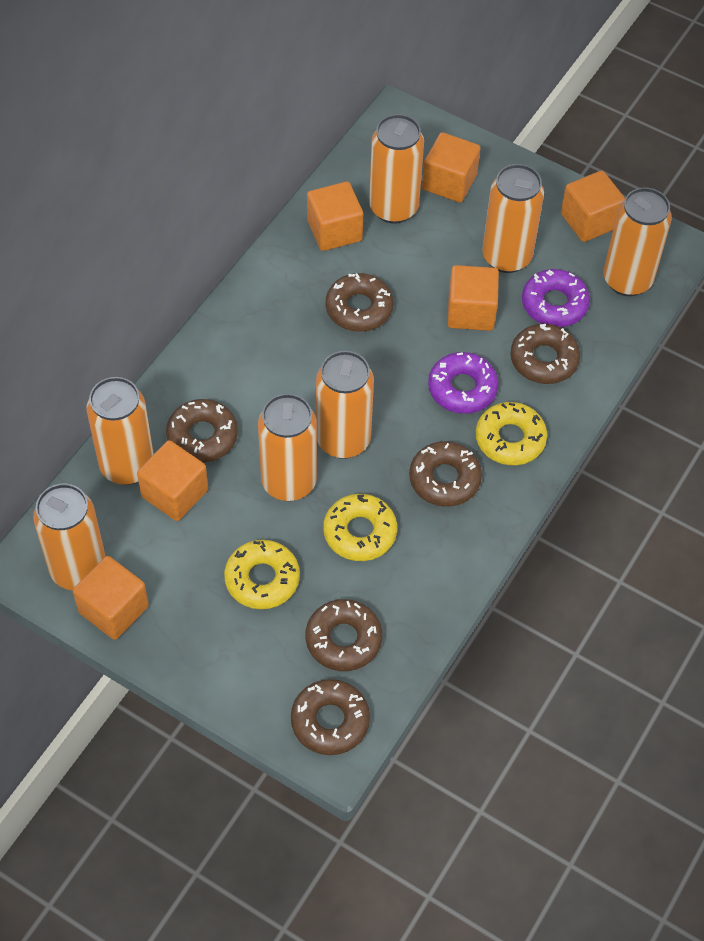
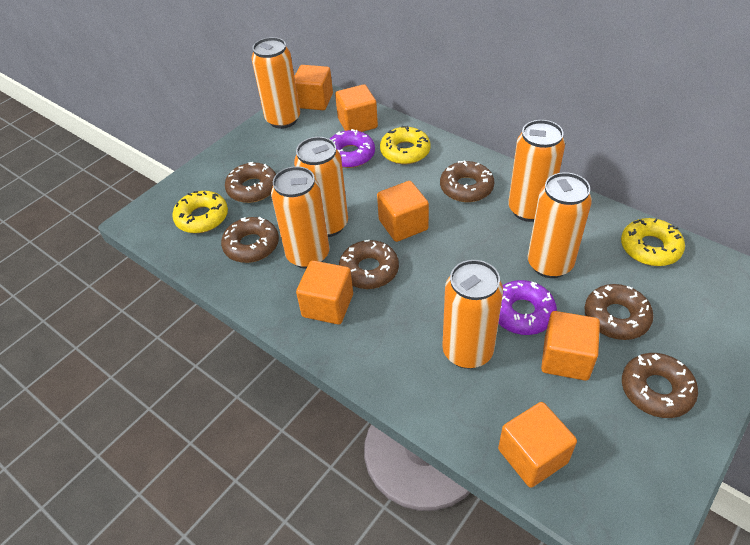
orange can: [33,484,106,590] [87,377,154,485] [258,394,317,501] [316,351,374,459] [369,114,424,224] [482,164,544,273] [603,188,672,296] = 7 -> [252,37,300,129] [271,166,330,269] [294,137,348,237] [442,260,503,369] [508,120,565,222] [528,172,592,278] = 6

